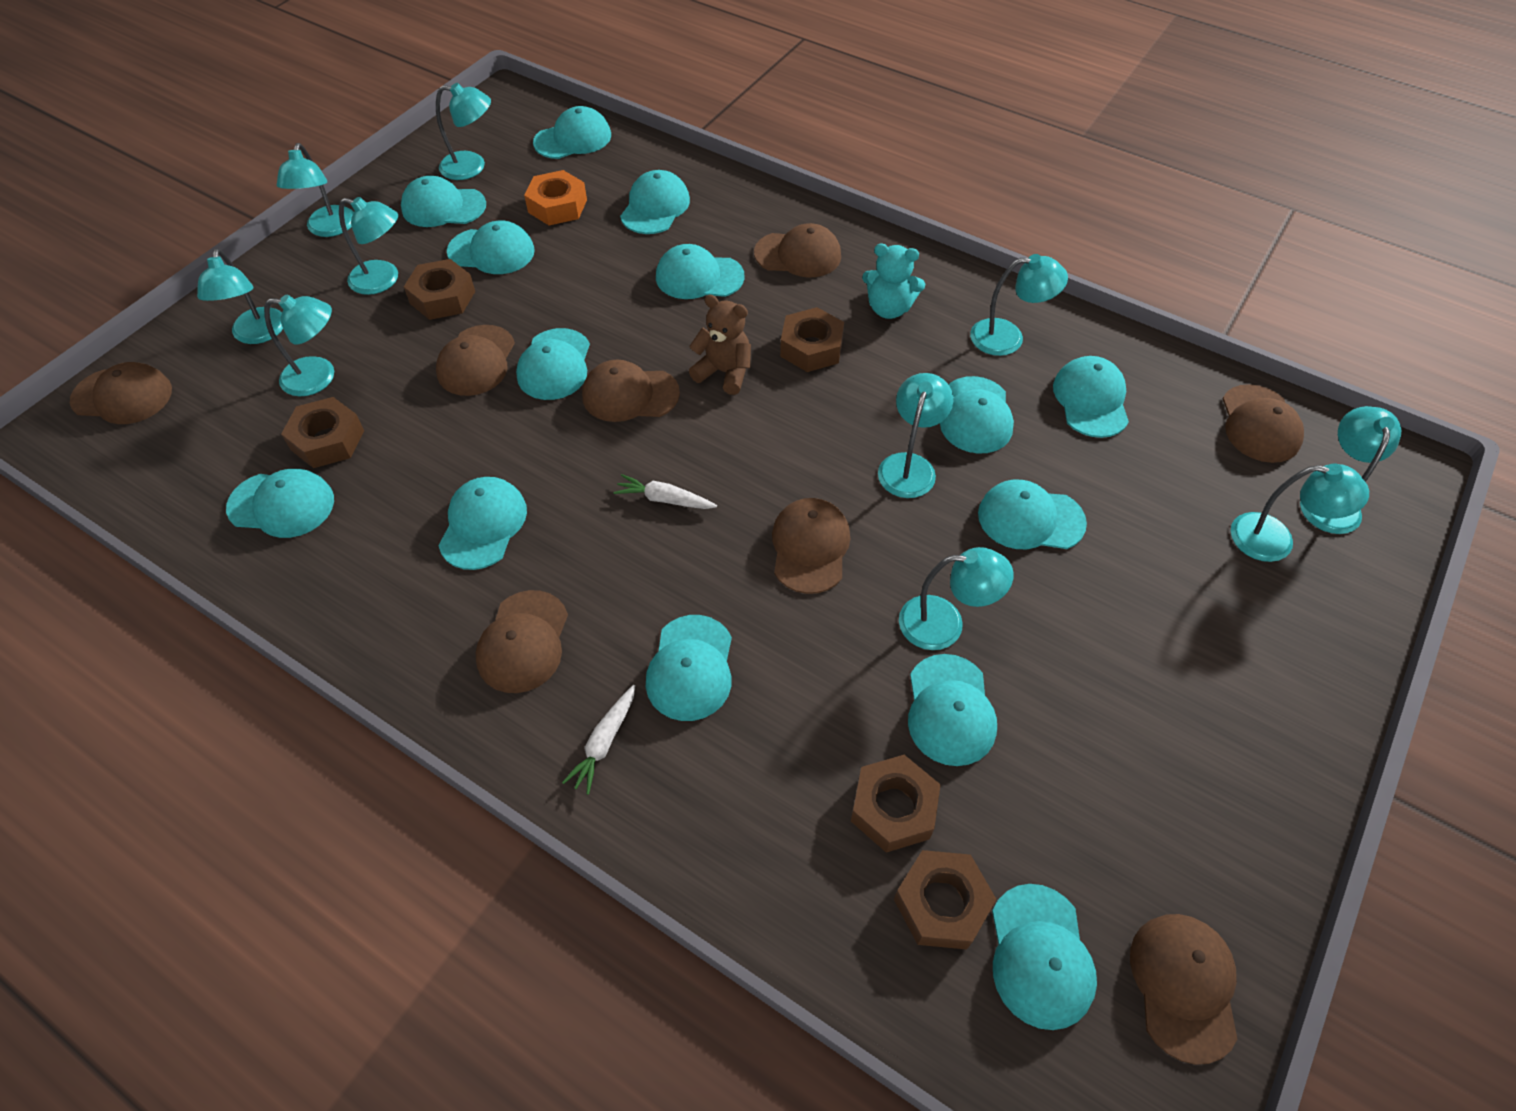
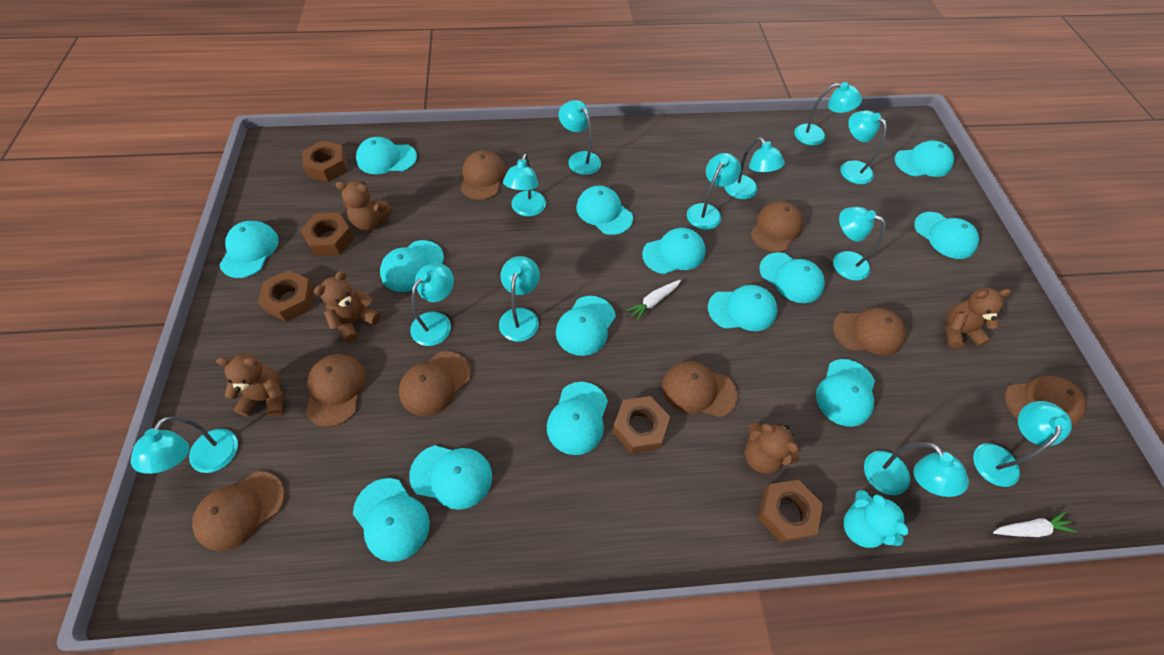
brown teddy bear: [689,295,751,395] = 1 -> [216,354,283,417] [314,271,381,342] [336,181,392,230] [745,422,799,474] [945,288,1011,348] = 5
orange nut: [524,170,587,225] = 1 -> none = 0
turquoise lamp: [197,249,283,344] [264,295,334,396] [277,143,354,237] [339,197,398,295] [436,83,491,180] [878,373,953,498] [899,547,1014,650] [970,254,1068,356] [1231,463,1369,562] [1300,406,1401,534] = 10 -> [131,417,238,474] [410,263,454,346] [499,256,540,342] [503,154,546,217] [559,100,601,175] [687,153,741,230] [724,138,785,199] [794,82,862,146] [833,207,886,281] [841,110,887,184] [864,442,969,497] [973,401,1072,487] = 12

